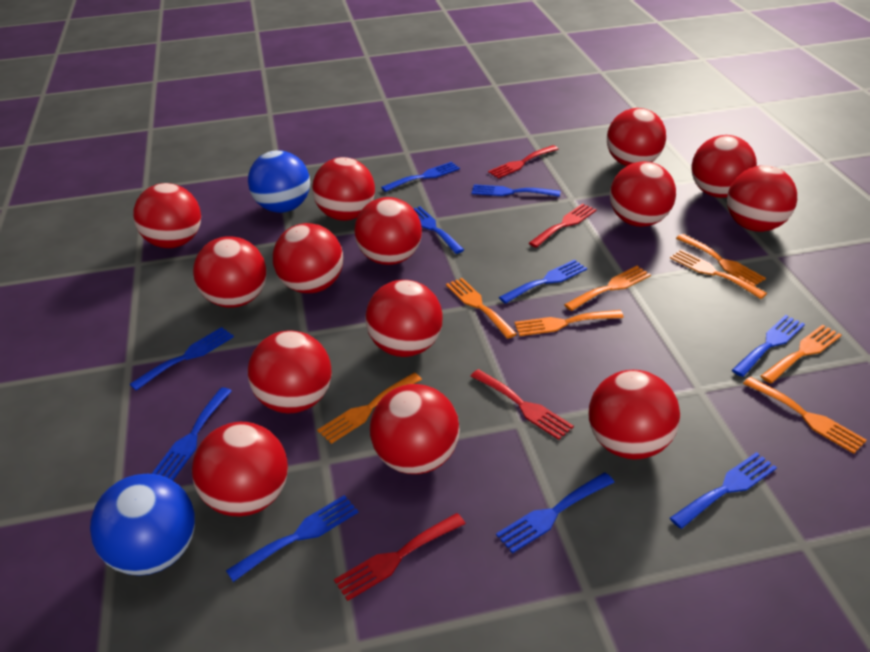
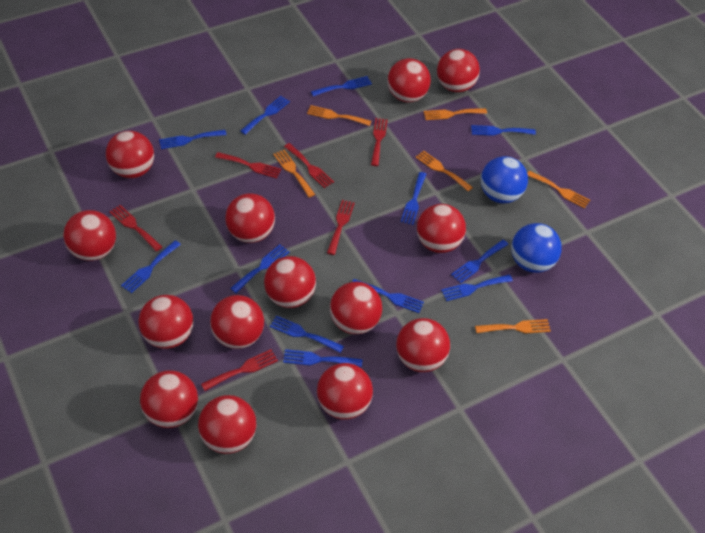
blue fork: [129,327,234,391] [152,387,232,481] [226,495,358,582] [381,162,460,192] [414,206,464,254] [472,184,560,197] [496,473,615,553] [499,260,587,304] [670,452,777,529] [732,315,805,377] = 10 -> [121,240,181,293] [159,130,227,149] [230,244,290,293] [240,96,290,135] [270,315,344,353] [283,349,362,367] [311,76,372,96] [352,279,424,313] [401,172,426,225] [441,275,513,301] [451,240,508,283] [471,125,536,136] = 12
orange fork: [317,373,422,444] [446,278,517,339] [515,310,624,336] [564,266,651,311] [670,249,767,299] [676,234,766,286] [743,377,867,454] [760,325,842,383] = 8 -> [273,150,315,197] [307,105,371,126] [415,151,473,191] [423,108,487,120] [475,319,551,334] [527,171,590,209] = 6
red fork: [334,513,466,601] [470,369,574,440] [488,145,558,179] [529,204,597,248] = 4 -> [109,205,162,251] [201,349,278,391] [215,152,281,179] [284,143,334,188] [327,200,355,255] [371,118,388,166] = 6

